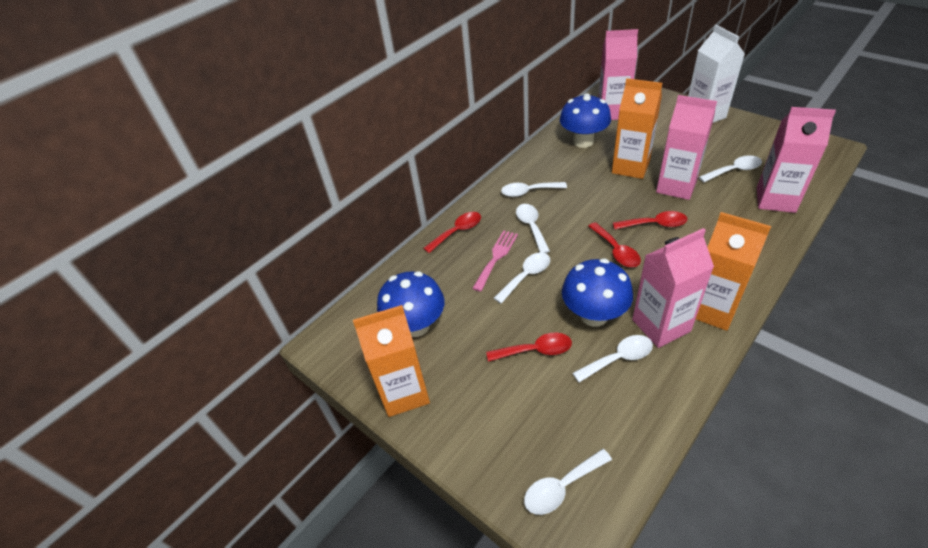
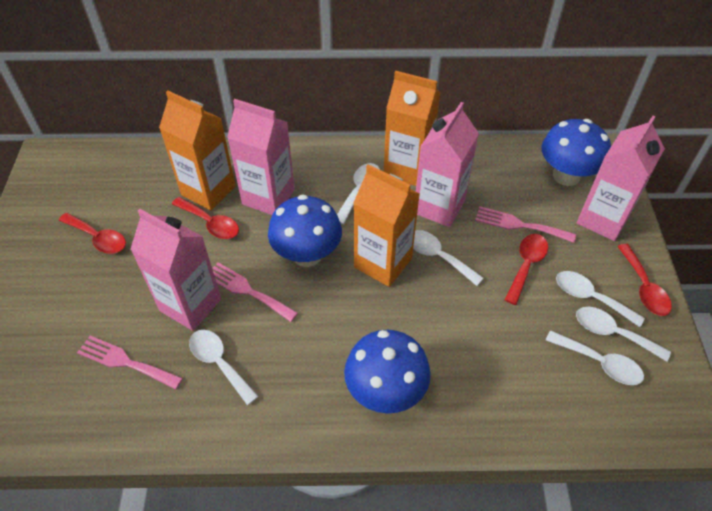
pink fork: [472,230,518,292] = 1 -> [77,336,183,390] [213,262,298,322] [475,206,576,243] = 3
white carton: [688,25,745,123] = 1 -> none = 0

